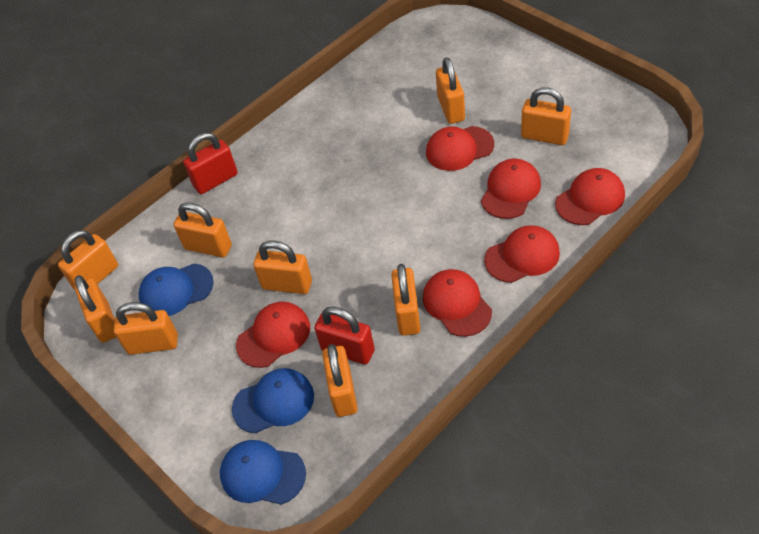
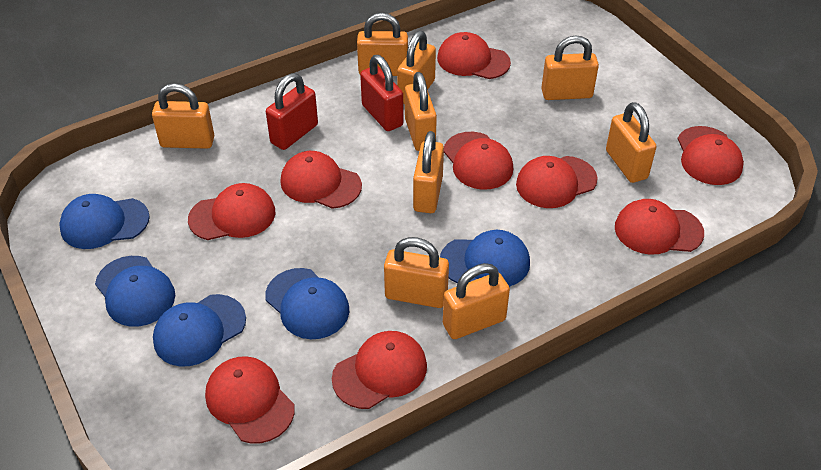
blue cap: [139,264,214,316] [220,440,306,505] [232,368,314,434] = 3 -> [59,194,150,249] [95,256,175,327] [153,294,246,367] [265,268,349,339] [440,230,530,287] = 5
red cap: [236,301,310,368] [423,269,492,337] [426,126,494,171] [481,159,541,219] [484,225,560,283] [555,168,625,225] = 6 -> [188,183,275,240] [205,356,295,444] [280,151,362,209] [332,331,427,409] [437,32,511,79] [444,132,513,190] [516,156,598,208] [615,199,704,255] [678,126,744,185] = 9

